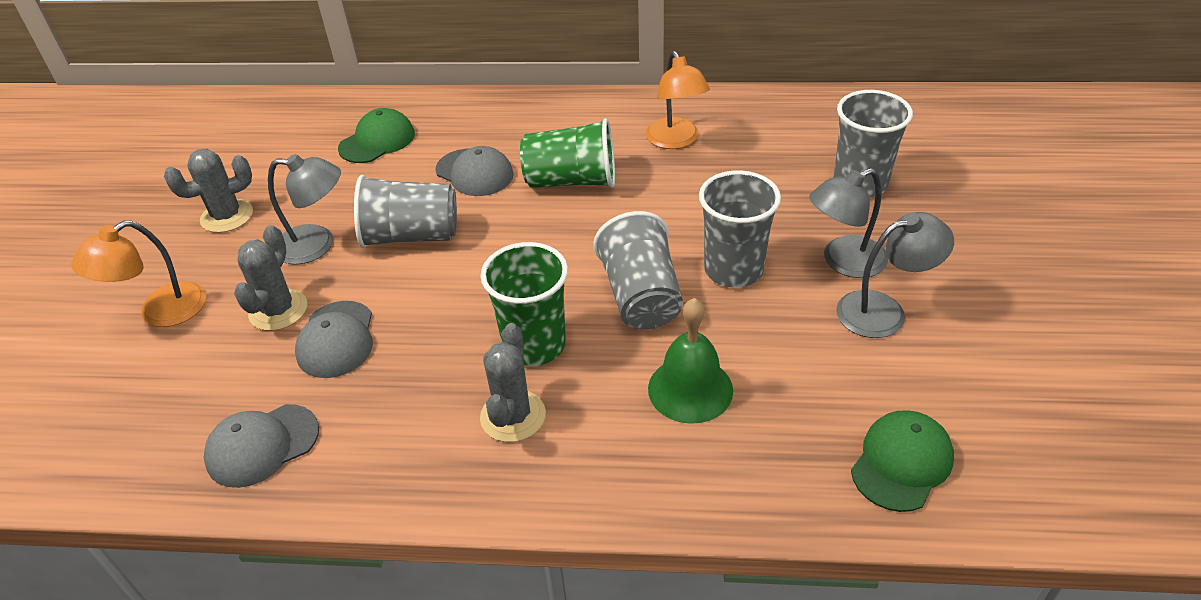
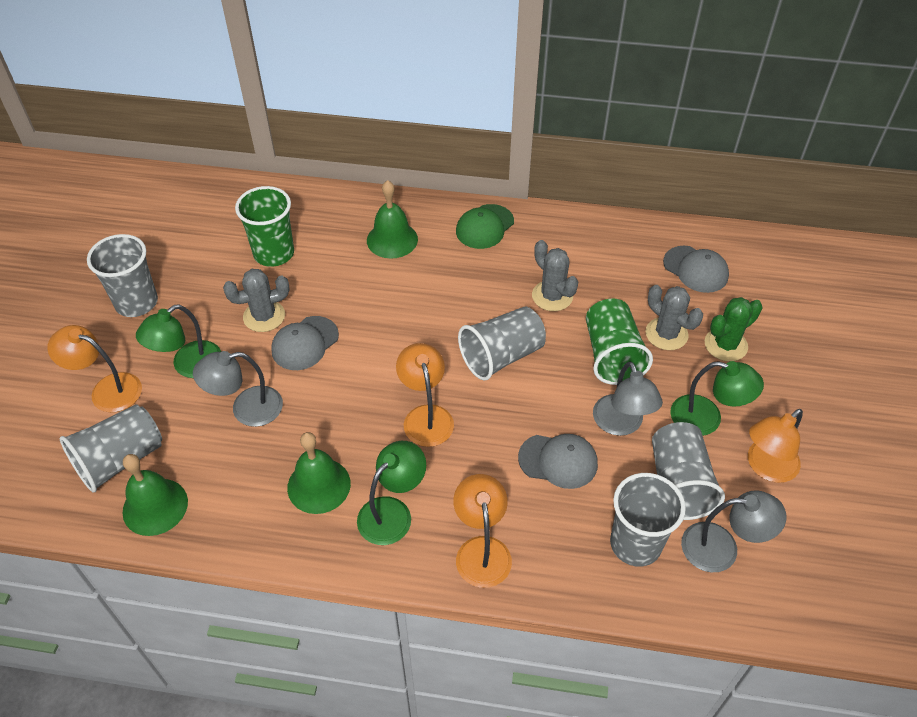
green bell: [648,298,733,424] = 1 -> [122,454,188,536] [287,432,351,514] [367,180,418,258] = 3
green cactus: none = 0 -> [705,297,762,362] = 1
green cap: [338,108,415,163] [851,410,954,512] = 2 -> [456,204,514,249] = 1
green lamp: none = 0 -> [136,304,221,378] [357,441,426,545] [670,361,764,436] = 3
grey cup: [354,175,457,248] [593,211,683,330] [699,170,781,288] [834,90,913,197] = 4 -> [60,404,162,493] [87,234,158,317] [458,307,546,380] [610,473,686,567] [652,422,725,520] = 5
orange lamp: [71,221,206,327] [646,51,710,149] = 2 -> [48,325,142,412] [396,343,454,447] [453,474,512,588] [748,409,803,483] = 4

